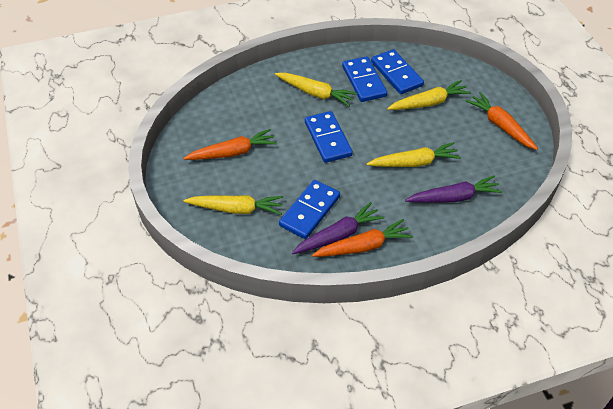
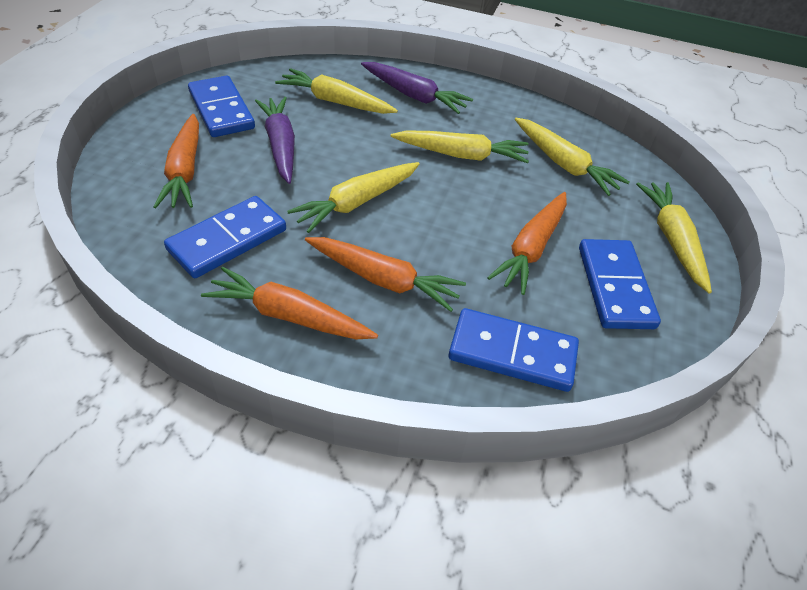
orange carrot: [184,129,277,160] [312,219,413,257] [466,92,538,150] = 3 -> [153,114,199,208] [201,267,378,339] [305,237,466,312] [487,192,567,295] = 4
yellow carrot: [184,195,283,215] [275,73,357,106] [367,142,461,167] [387,80,471,110] = 4 -> [275,68,398,114] [287,162,420,233] [391,130,529,163] [515,118,630,196] [636,182,712,293] = 5

